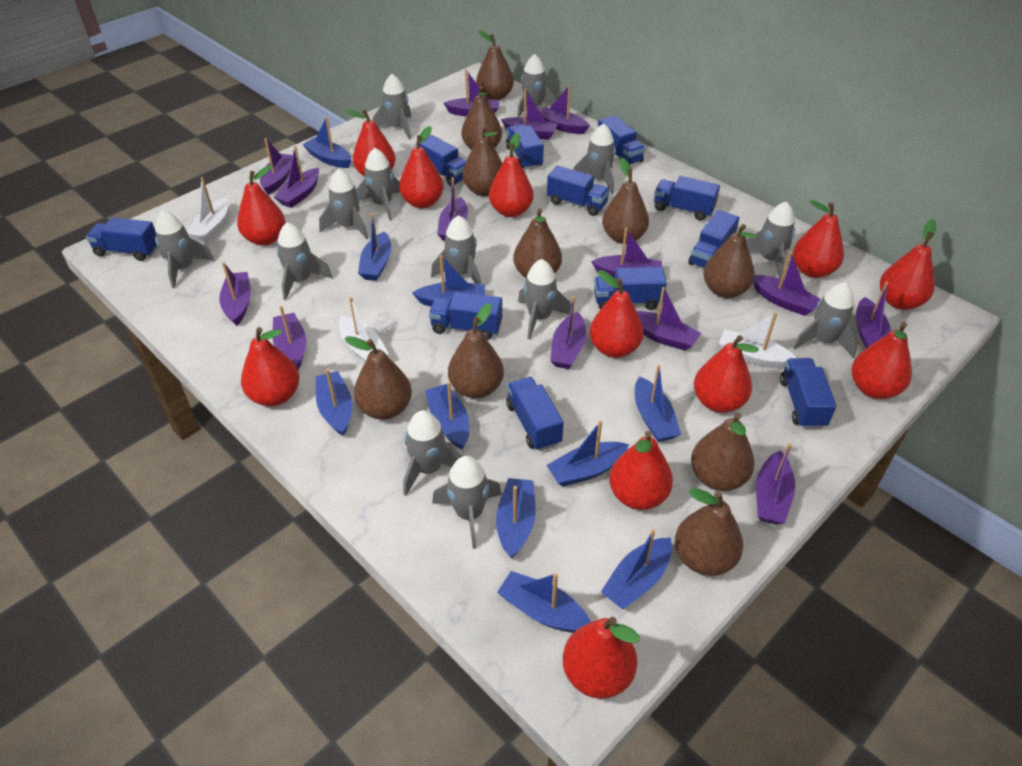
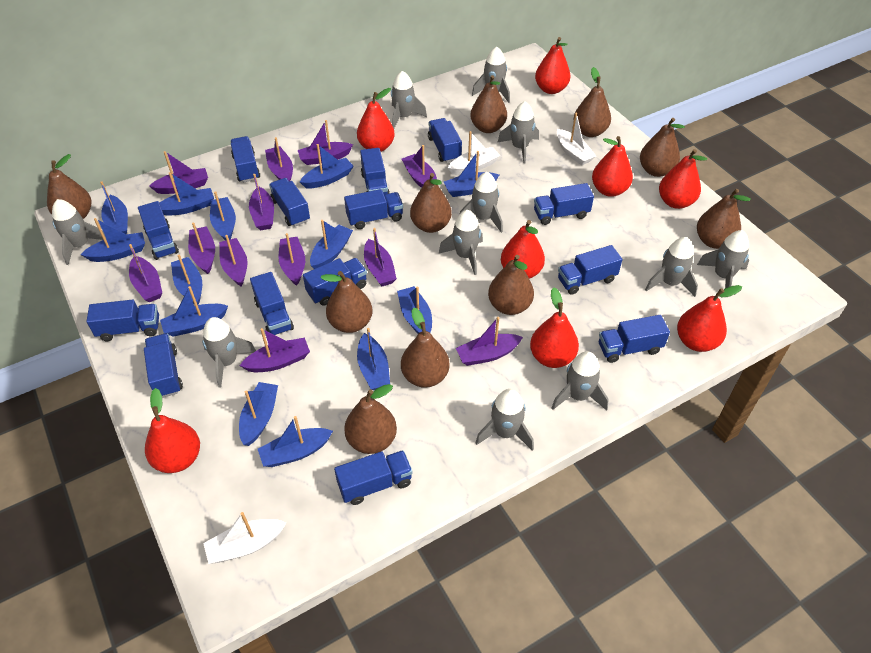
blue boat: [303,117,351,168] [316,369,352,436] [358,213,391,281] [412,255,485,306] [425,382,469,449] [496,478,536,558] [497,571,591,633] [547,420,629,487] [601,529,672,609] [635,365,681,442] = 10 -> [80,218,145,262] [100,181,128,234] [159,172,214,216] [160,286,228,337] [171,255,202,305] [210,191,236,241] [239,382,278,446] [258,416,333,467] [300,144,354,189] [310,220,353,269] [357,328,390,390] [397,286,432,334] [444,151,499,197] = 13
blue truck: [86,217,158,261] [416,135,467,186] [429,292,502,340] [506,124,544,169] [506,377,564,451] [547,166,610,216] [594,267,667,310] [598,115,645,165] [654,176,720,220] [688,210,740,268] [780,358,836,429] = 11 -> [86,300,159,341] [138,201,179,260] [144,333,183,398] [230,136,260,182] [250,272,294,335] [269,178,310,226] [303,258,367,306] [334,450,413,505] [344,189,403,229] [360,148,390,195] [428,118,462,163] [534,183,594,225] [558,245,623,295] [599,315,670,363] = 14
grey rocket: [155,210,215,288] [277,222,333,300] [319,169,368,239] [356,148,400,220] [373,74,411,140] [403,410,462,496] [431,215,481,284] [432,456,502,549] [517,54,557,117] [518,259,571,339] [573,123,616,194] [746,202,795,279] [793,282,858,358] = 13 -> [52,199,106,265] [202,317,256,388] [391,71,427,128] [439,210,483,275] [459,172,503,233] [472,47,510,103] [476,389,534,451] [497,101,539,163] [552,351,609,411] [645,237,698,297] [697,230,749,288] = 11
purple boat: [219,262,251,326] [260,138,293,195] [273,306,306,370] [274,146,319,208] [437,177,468,241] [444,70,499,117] [501,89,558,140] [540,85,590,134] [550,296,586,369] [591,227,662,278] [637,287,701,351] [753,251,820,316] [756,443,795,525] [856,282,891,348] = 14 -> [129,244,162,302] [149,151,208,194] [188,222,215,274] [219,235,248,286] [240,328,310,372] [249,174,274,230] [265,137,293,181] [279,233,305,286] [298,120,353,165] [364,228,397,286] [401,145,437,188] [456,317,523,366] = 12
red pear: [237,165,285,246] [241,327,299,406] [345,109,396,177] [399,126,444,208] [489,133,534,217] [563,617,640,699] [590,270,644,358] [609,431,673,510] [694,335,759,413] [793,200,844,278] [852,322,912,399] [880,219,936,310] = 12 -> [145,388,200,473] [357,88,395,152] [501,220,545,279] [530,288,579,368] [535,37,571,94] [592,136,633,197] [659,149,707,209] [677,285,742,352] = 8

